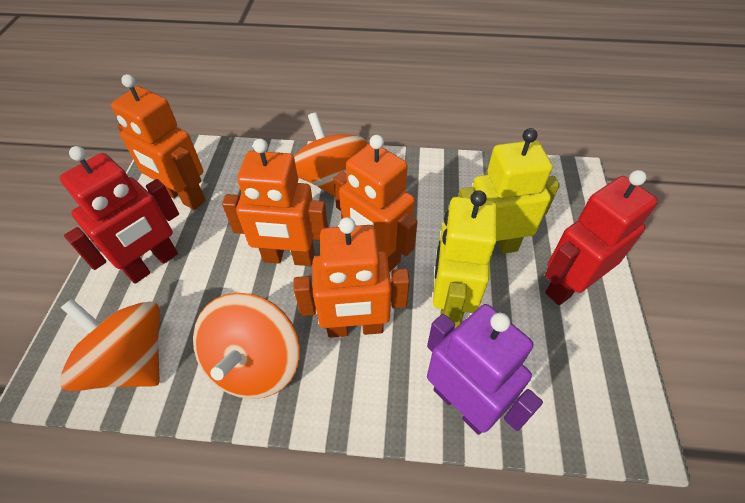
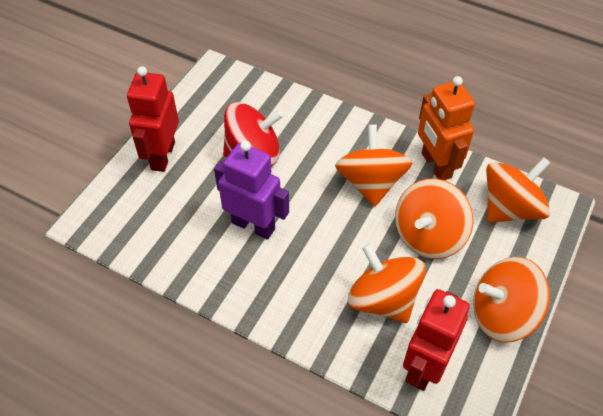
orange robot: [111,74,206,210] [222,138,328,266] [293,217,410,338] [333,135,418,272] = 4 -> [418,76,475,180] = 1
orange spinning top: [59,299,160,391] [193,293,300,399] [294,112,367,196] = 3 -> [335,125,412,207] [348,243,426,323] [395,178,473,259] [473,257,550,343] [486,157,550,223] = 5
red spinning top: none = 0 -> [223,102,284,166] = 1
yellow robot: [433,190,497,328] [459,128,560,254] = 2 -> none = 0

